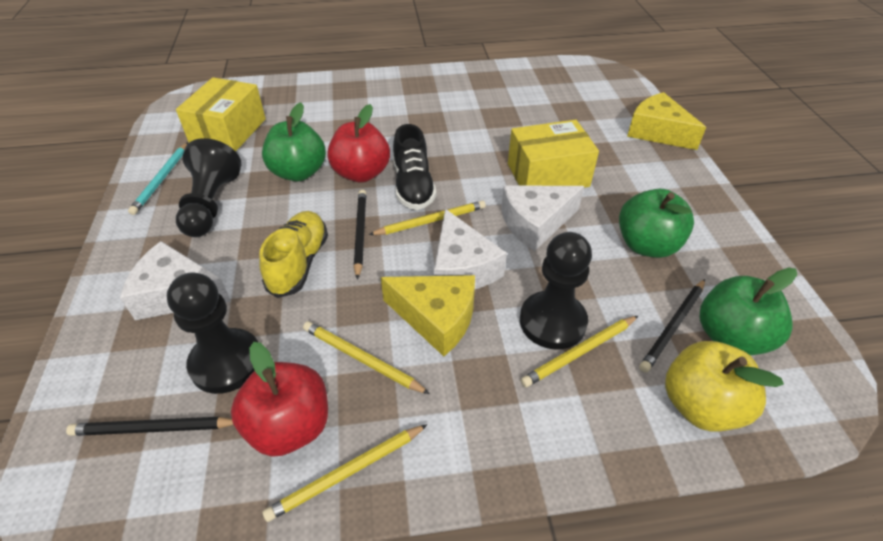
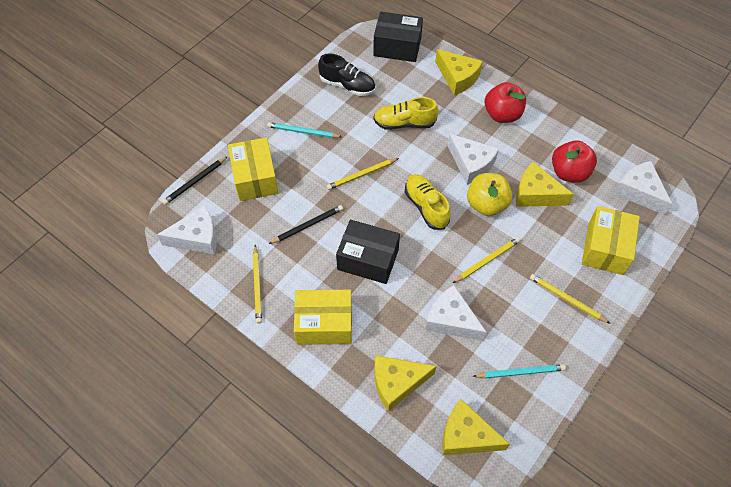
black box: none = 0 -> [336,220,400,284] [373,12,423,62] = 2
black pawn: [167,272,258,394] [176,138,241,237] [520,232,592,350] = 3 -> none = 0
black pencil: [66,417,233,436] [354,189,366,280] [639,279,705,373] = 3 -> [162,156,228,205] [269,205,343,244] = 2
green apple: [262,102,326,182] [619,189,694,258] [700,268,797,355] = 3 -> none = 0
turquoise pencil: [128,142,188,215] = 1 -> [267,122,342,138] [473,364,566,379] = 2
white cheese: [120,241,231,320] [434,209,507,289] [501,185,584,251] = 3 -> [157,205,217,255] [425,285,487,341] [447,133,499,185] [614,161,672,215] = 4
yellow box: [176,77,266,151] [508,120,599,188] = 2 -> [228,137,278,201] [294,290,352,345] [582,206,640,275] = 3
yellow cheese: [381,275,475,356] [627,92,706,150] = 2 -> [374,355,437,412] [435,49,483,95] [442,399,510,455] [516,162,574,207] = 4
yellow shoe: [259,211,328,298] = 1 -> [373,97,438,130] [405,174,450,230] = 2

